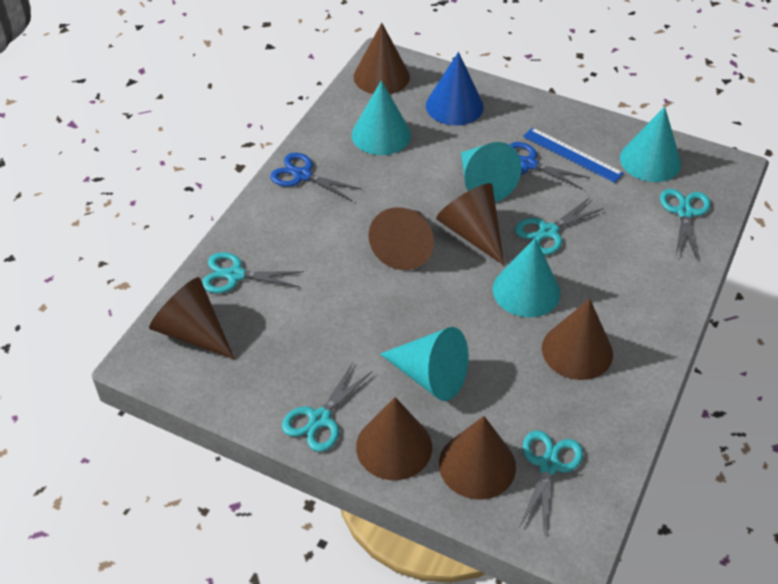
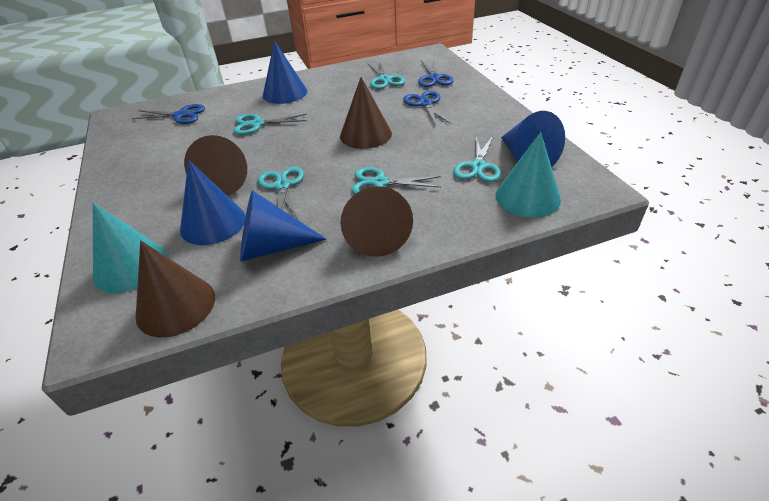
blue cone: [426,52,484,126] = 1 -> [180,160,245,245] [240,190,326,262] [263,41,307,104] [501,111,565,167] = 4
blue ruler: [523,127,624,183] = 1 -> none = 0
blue scissors: [270,153,361,201] [510,142,590,189] = 2 -> [132,104,205,124] [403,91,451,126] [418,60,454,87] = 3
brown cone: [149,277,235,359] [353,23,410,94] [356,397,432,480] [368,207,434,270] [436,183,504,265] [439,416,516,500] [542,299,613,380] = 7 -> [136,241,215,338] [184,135,247,196] [340,77,392,149] [340,186,413,257] = 4
turquoise cone: [352,80,411,155] [380,327,469,401] [461,142,522,202] [493,238,561,317] [620,107,681,182] = 5 -> [93,203,167,293] [496,132,561,218] = 2

